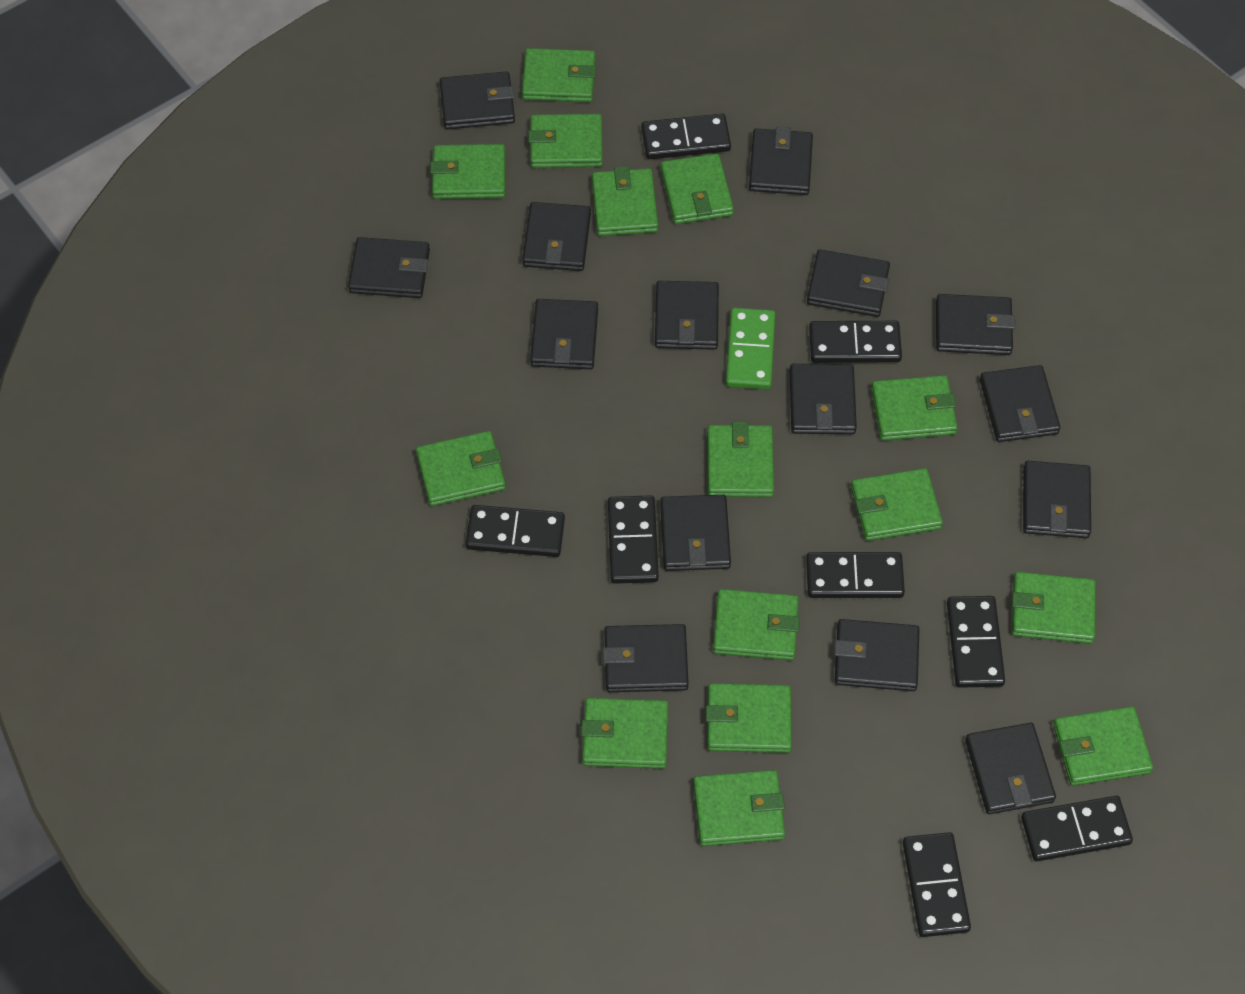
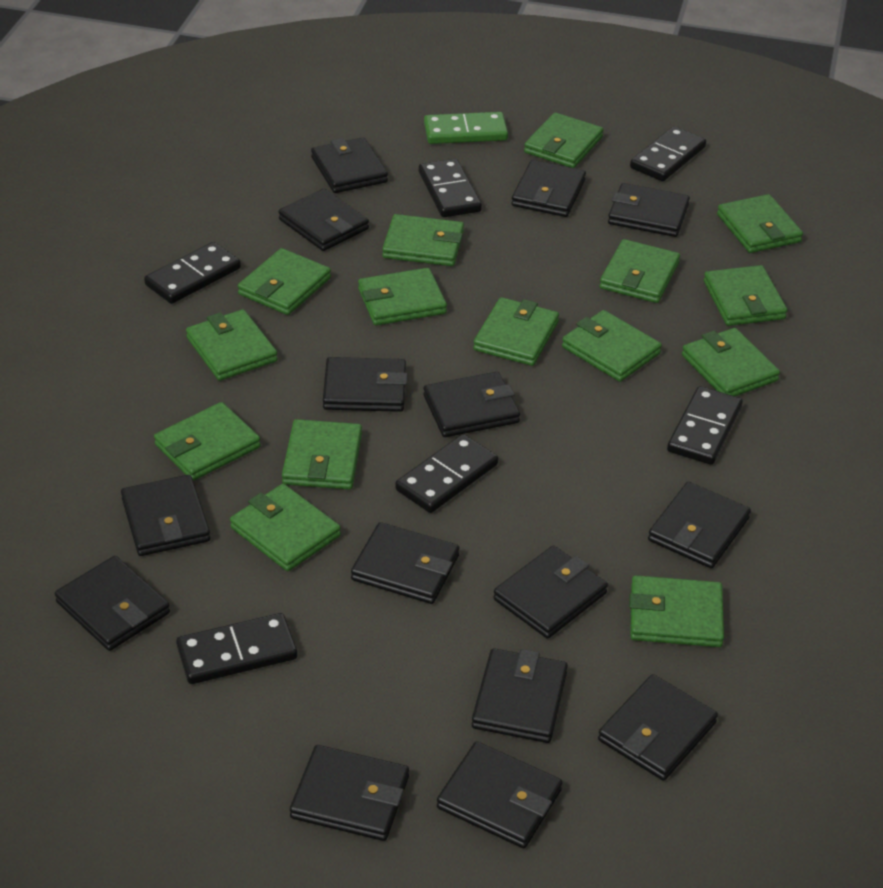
black domino: [466,505,565,557] [608,495,659,584] [641,114,731,159] [806,552,905,598] [809,321,902,363] [903,832,971,937] [947,596,1005,688] [1021,796,1133,861] = 8 -> [144,242,241,304] [176,613,297,684] [395,434,498,513] [419,159,482,217] [630,126,706,181] [667,386,743,465] = 6

